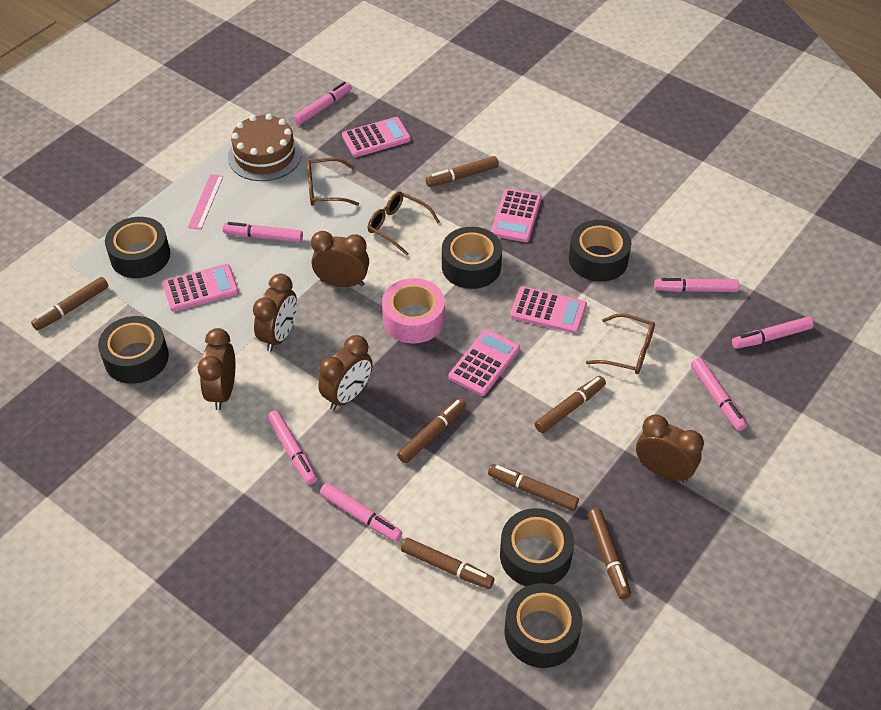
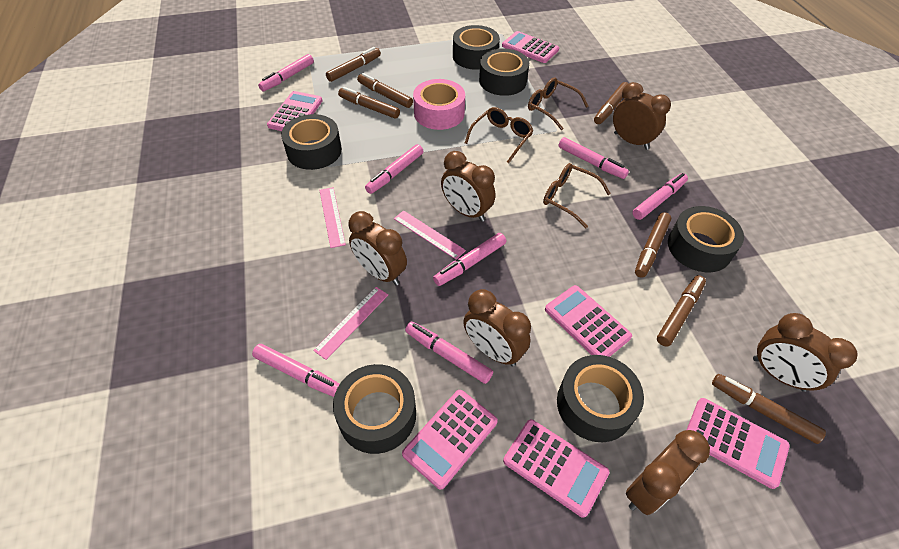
brown cake: [228,114,302,181] = 1 -> none = 0
brown clock: [198,328,235,410] [253,274,297,352] [311,231,369,287] [318,335,373,410] [636,414,704,483] = 5 -> [348,211,407,285] [441,151,496,222] [463,289,531,366] [613,82,671,150] [626,430,710,515] [753,313,858,392] = 6
pink calculator: [163,264,239,312] [342,117,411,157] [449,329,520,396] [491,188,542,242] [510,286,587,334] = 5 -> [267,91,323,131] [402,390,498,489] [502,31,559,63] [503,419,609,518] [545,285,632,357] [687,398,790,489] = 6
pink ruler: [188,174,223,230] = 1 -> [313,287,388,360] [319,187,346,248] [394,210,466,260] = 3

